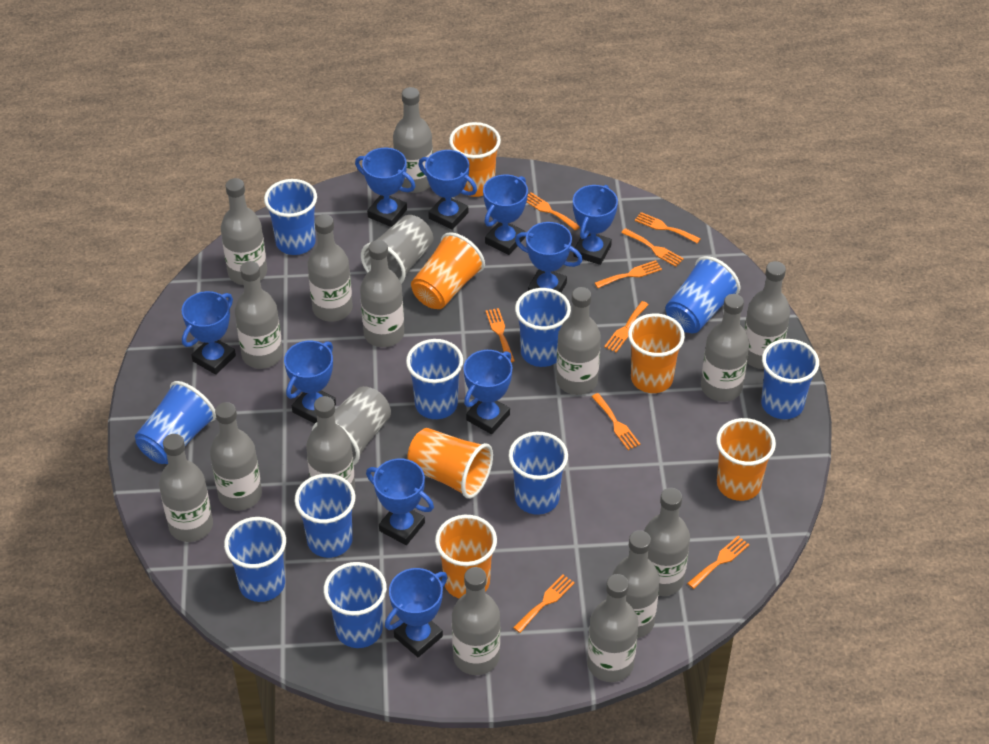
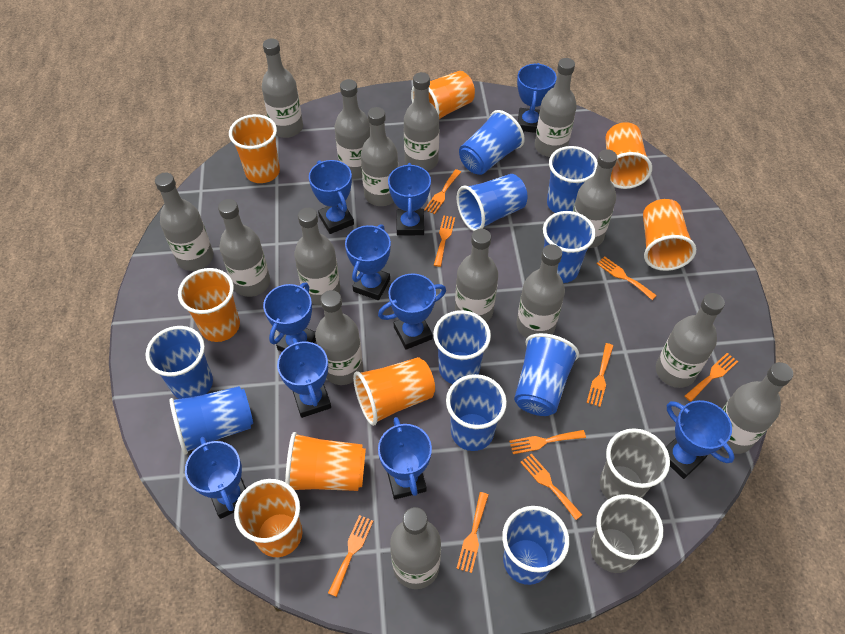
orange cup: [407,428,493,499] [411,232,485,309] [435,515,497,599] [449,122,501,197] [628,314,685,393] [716,418,776,501] = 6 -> [178,268,240,342] [229,114,280,183] [234,479,303,557] [285,432,366,491] [353,357,435,426] [411,71,475,119] [605,122,652,189] [643,199,696,271] = 8

